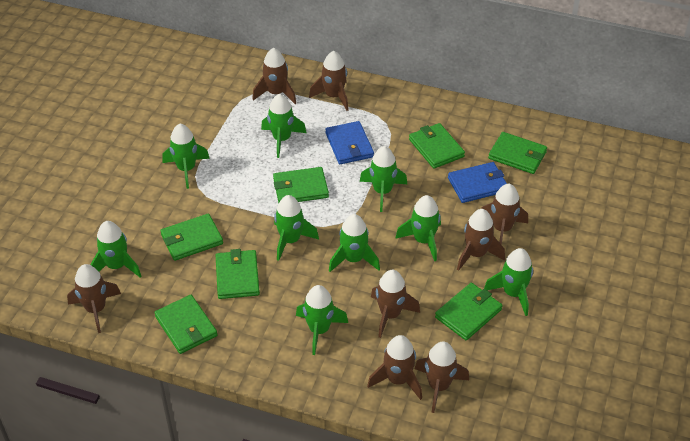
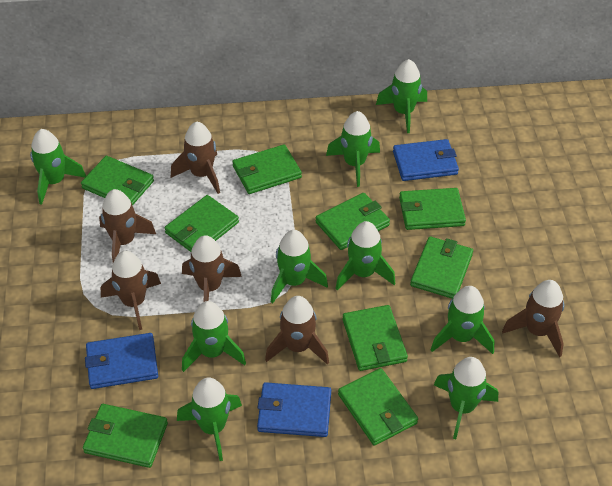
blue wallet: [325,121,374,164] [448,162,507,203] = 2 -> [85,333,158,389] [257,382,331,437] [393,139,459,181] = 3
brown rocket: [67,264,121,333] [252,48,296,104] [309,51,349,111] [367,335,422,400] [371,270,420,338] [415,341,469,413] [457,209,505,271] [481,184,528,245] = 8 -> [99,189,156,262] [101,251,161,330] [171,122,220,194] [182,235,242,302] [265,296,329,365] [502,280,564,357] = 6
green wallet: [154,295,218,354] [160,213,223,261] [215,249,260,299] [273,167,329,203] [409,123,465,169] [435,283,503,340] [488,132,547,174] = 7 -> [81,156,154,206] [83,404,168,468] [164,195,239,252] [232,144,302,194] [316,193,390,250] [338,368,418,446] [342,305,408,371] [399,188,466,230] [410,236,473,299] = 9

